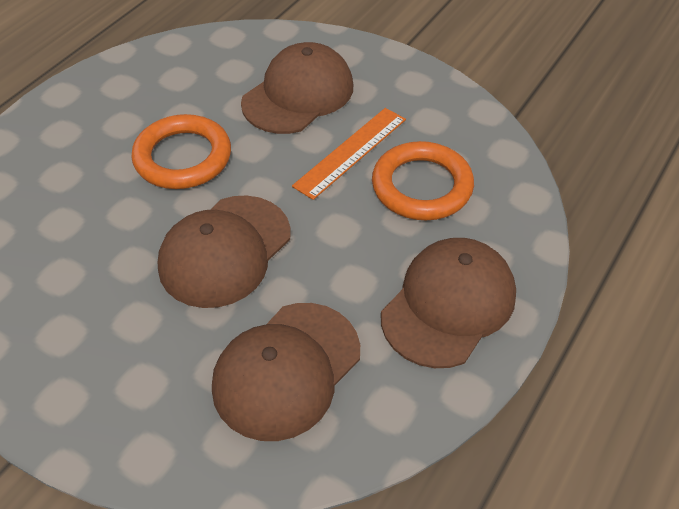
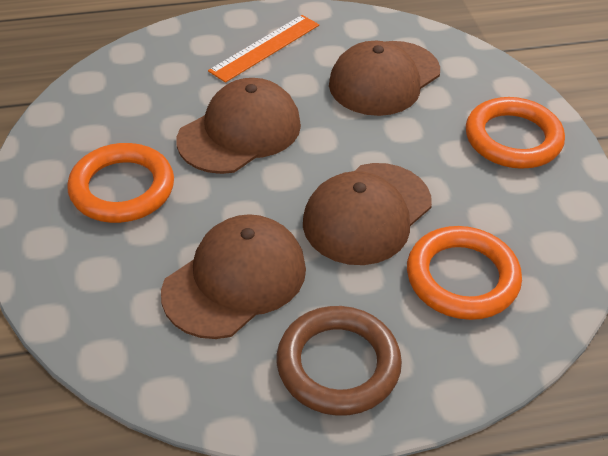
brown ring: none = 0 -> [277,306,402,416] = 1
orange ring: [131,114,231,189] [372,141,474,220] = 2 -> [67,143,174,223] [407,226,522,320] [466,97,565,169] = 3

